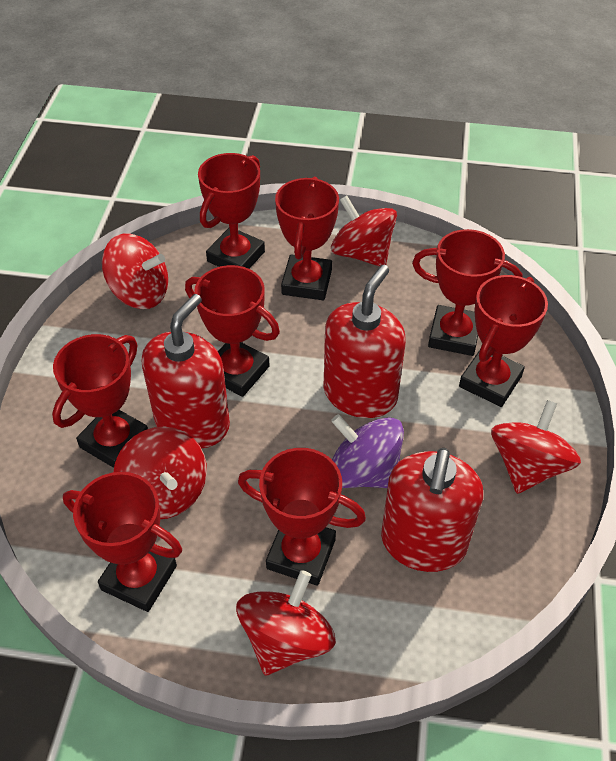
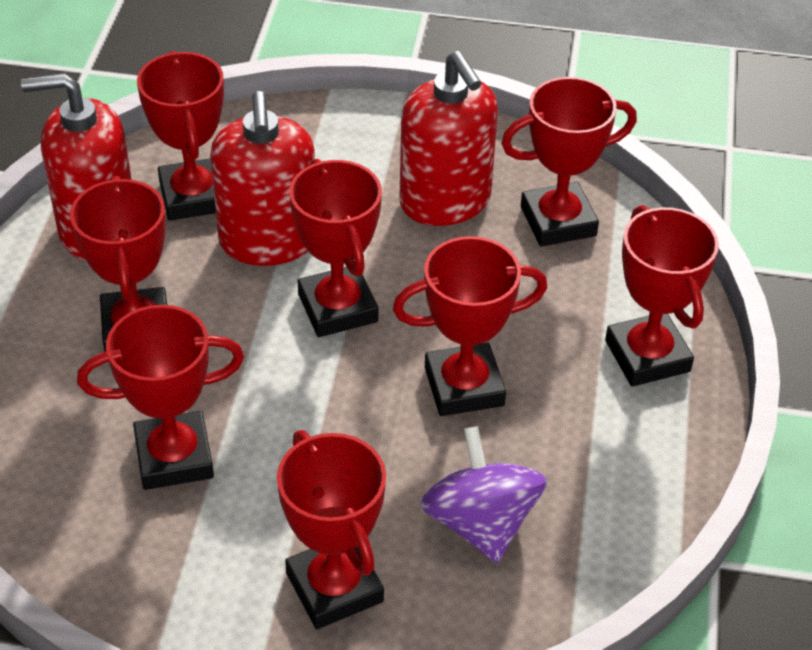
red spinning top: [102,233,168,309] [113,427,207,519] [236,570,336,675] [331,195,397,267] [491,400,581,494] = 5 -> none = 0

